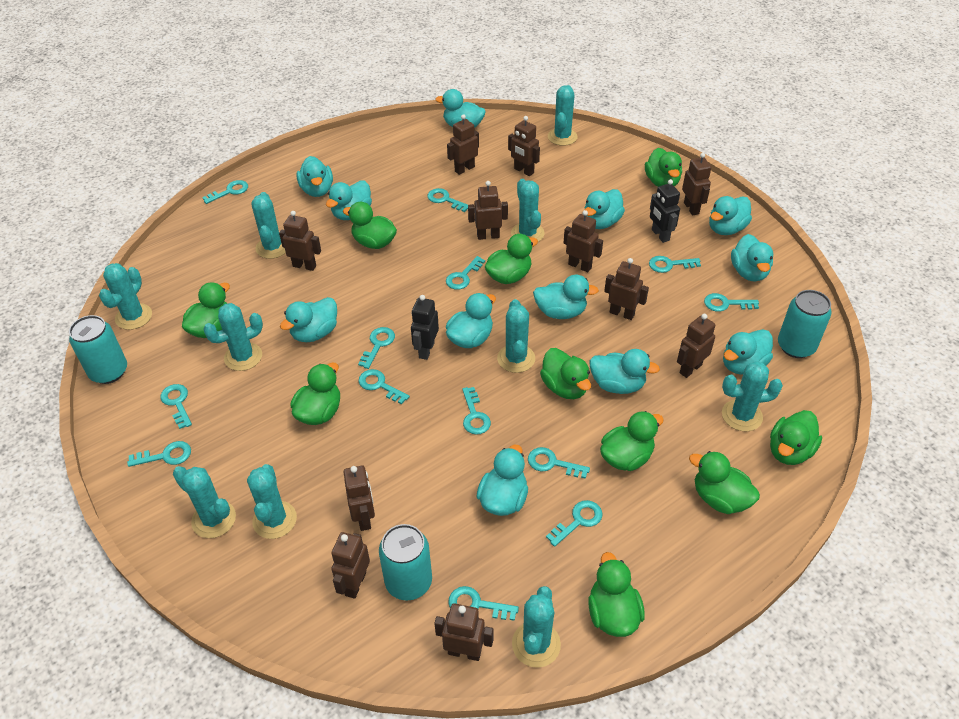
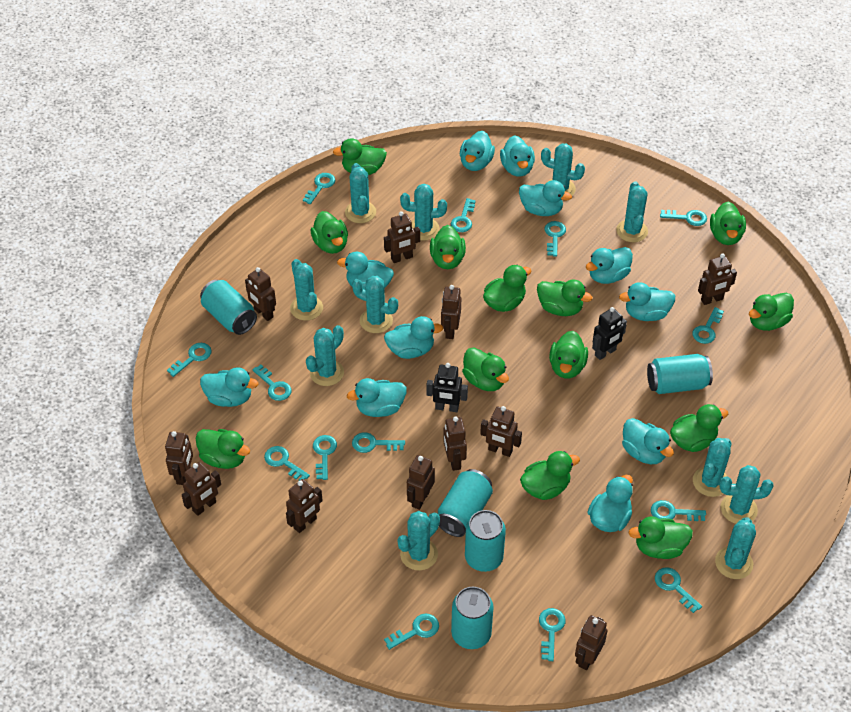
green duck: [182,282,230,338] [290,362,340,425] [343,202,397,249] [485,234,538,284] [540,348,591,399] [588,552,645,637] [600,411,664,471] [645,148,682,187] [689,451,760,514] [770,410,822,465] = 10 -> [195,429,250,469] [311,211,348,254] [333,138,387,175] [430,225,466,269] [462,348,509,391] [483,265,532,312] [520,451,580,500] [537,280,592,316] [549,331,588,378] [628,516,693,559] [670,404,728,452] [710,202,746,245] [749,293,794,331] = 13
turquoise cactus: [99,263,152,330] [173,466,236,538] [203,303,263,371] [247,464,297,539] [251,192,286,259] [497,299,535,373] [511,179,544,242] [512,586,561,668] [548,85,578,146] [722,361,783,431] = 10 -> [290,259,323,321] [306,325,344,386] [345,163,376,223] [352,276,398,333] [398,511,440,571] [400,184,447,241] [541,143,585,196] [616,181,648,242] [693,438,731,497] [715,517,756,579] [719,465,774,524] = 11
turquoise can: [69,315,127,384] [379,524,432,600] [778,290,832,358] = 3 -> [200,280,257,335] [438,469,493,537] [451,587,494,649] [465,510,506,572] [647,354,713,394] = 5
turquoise duck: [280,297,337,342] [296,156,333,197] [326,180,372,220] [435,89,486,128] [446,293,496,348] [476,445,528,516] [533,275,599,319] [585,189,625,229] [589,349,660,394] [709,196,752,235] [723,329,773,375] [731,234,773,282] = 12 -> [200,367,258,407] [337,252,394,290] [347,378,407,417] [384,316,443,359] [460,131,495,171] [500,135,535,177] [519,180,572,216] [586,247,633,284] [587,475,633,532] [619,282,675,321] [622,418,674,464] = 11
turquoise key: [127,441,191,467] [160,384,192,429] [202,180,248,204] [358,327,395,369] [359,369,410,404] [427,188,468,212] [446,256,485,290] [449,586,519,621] [462,387,491,435] [528,447,590,479] [546,500,602,547] [649,256,701,273] [704,293,759,312] = 13 -> [167,343,212,377] [252,365,292,401] [264,446,310,481] [303,173,335,204] [313,435,337,480] [352,432,405,453] [384,613,439,650] [451,198,476,232] [539,608,565,661] [545,221,566,257] [651,500,706,521] [655,567,702,613] [660,210,707,226] [692,307,724,344] = 14

